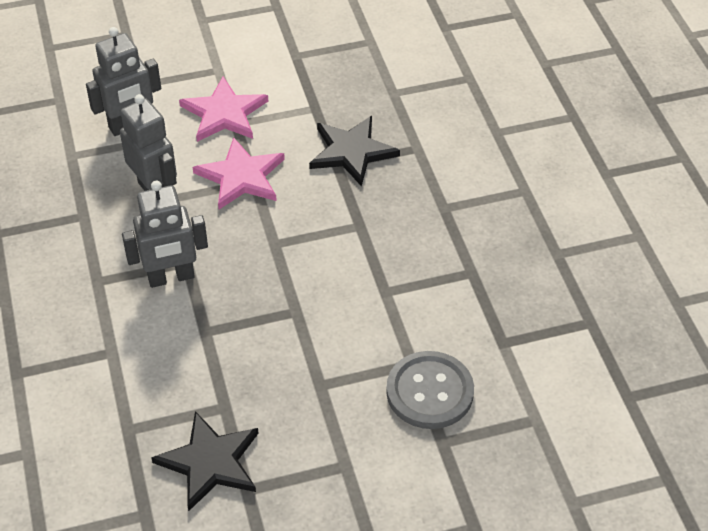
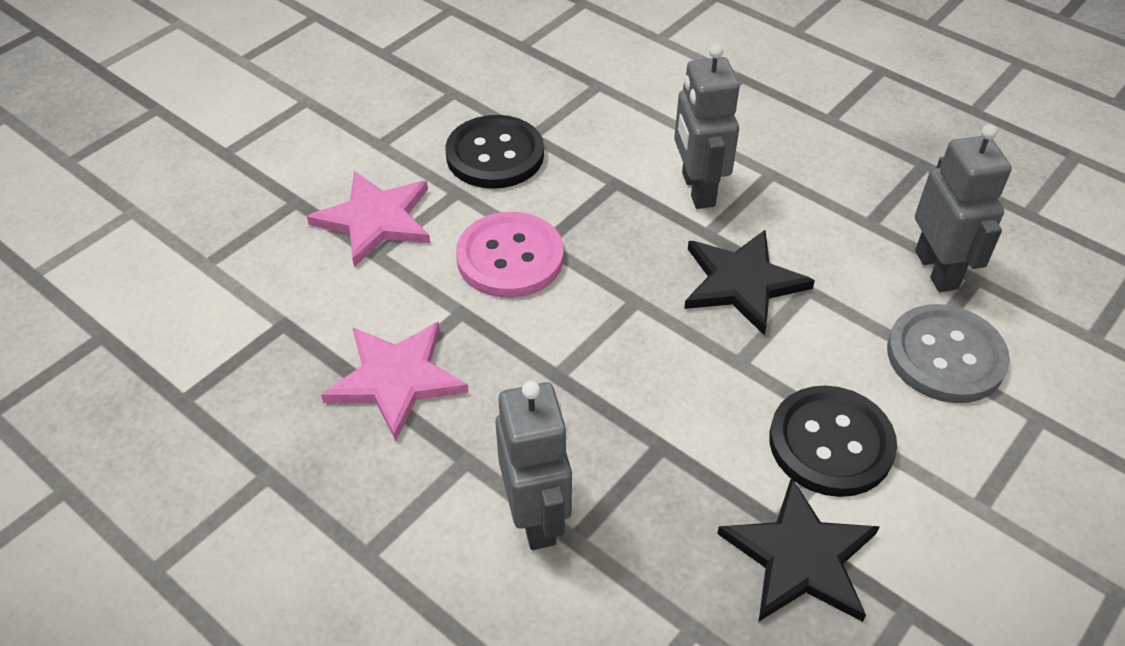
black button: none = 0 -> [445,115,544,189] [769,386,897,497] = 2
pink button: none = 0 -> [456,212,563,298] = 1

